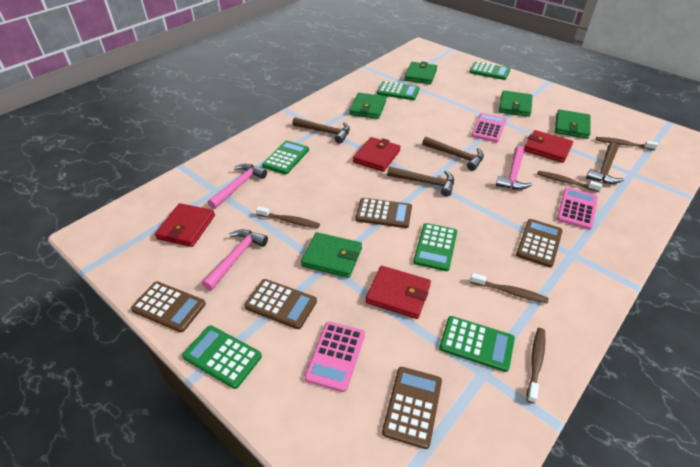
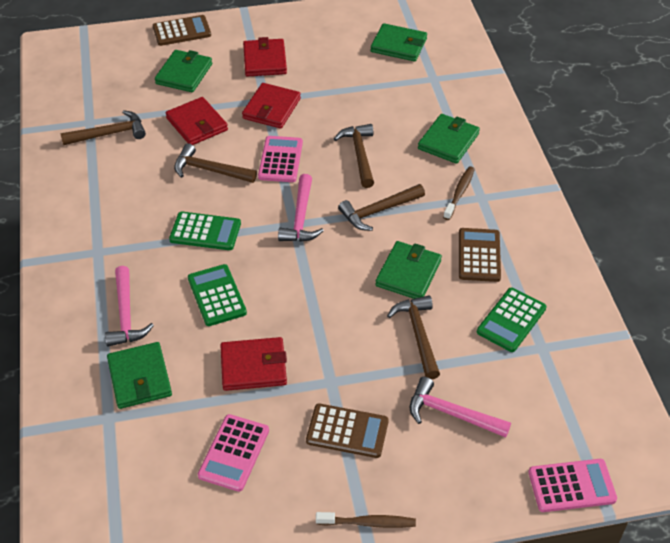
brown calculator: [131,281,206,332] [244,279,317,329] [356,198,412,228] [382,367,442,449] [516,219,563,267] = 5 -> [153,15,211,46] [306,403,389,458] [459,228,501,282] = 3
brown hammer: [292,117,350,144] [387,166,454,197] [422,137,484,171] [586,143,624,184] = 4 -> [60,110,146,145] [174,144,257,183] [334,124,374,188] [338,184,425,231] [387,295,440,380] = 5
brown toothbrush: [256,206,320,228] [470,273,549,303] [527,328,545,404] [537,171,603,192] [596,137,658,150] = 5 -> [316,512,416,528] [443,166,475,220] = 2
green calculator: [182,325,262,389] [262,140,309,174] [377,81,420,100] [413,223,457,271] [439,316,515,372] [469,61,510,80] = 6 -> [169,212,241,250] [188,264,247,326] [477,288,546,352] = 3

